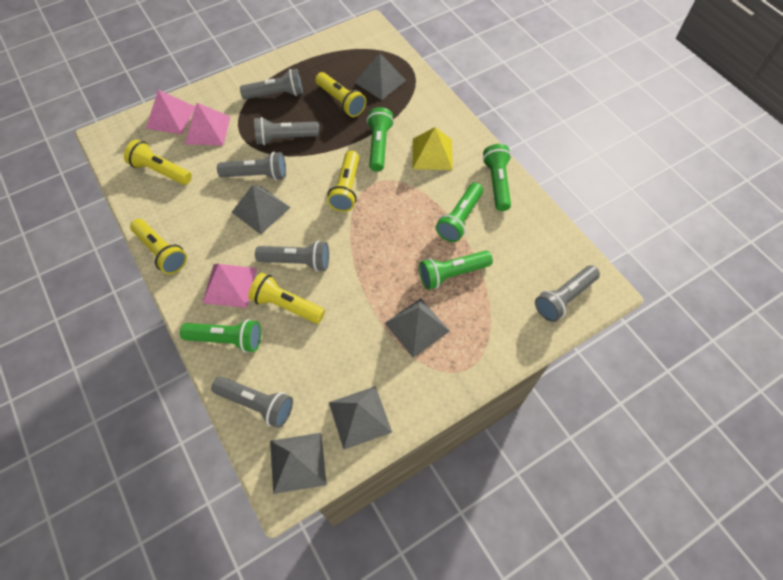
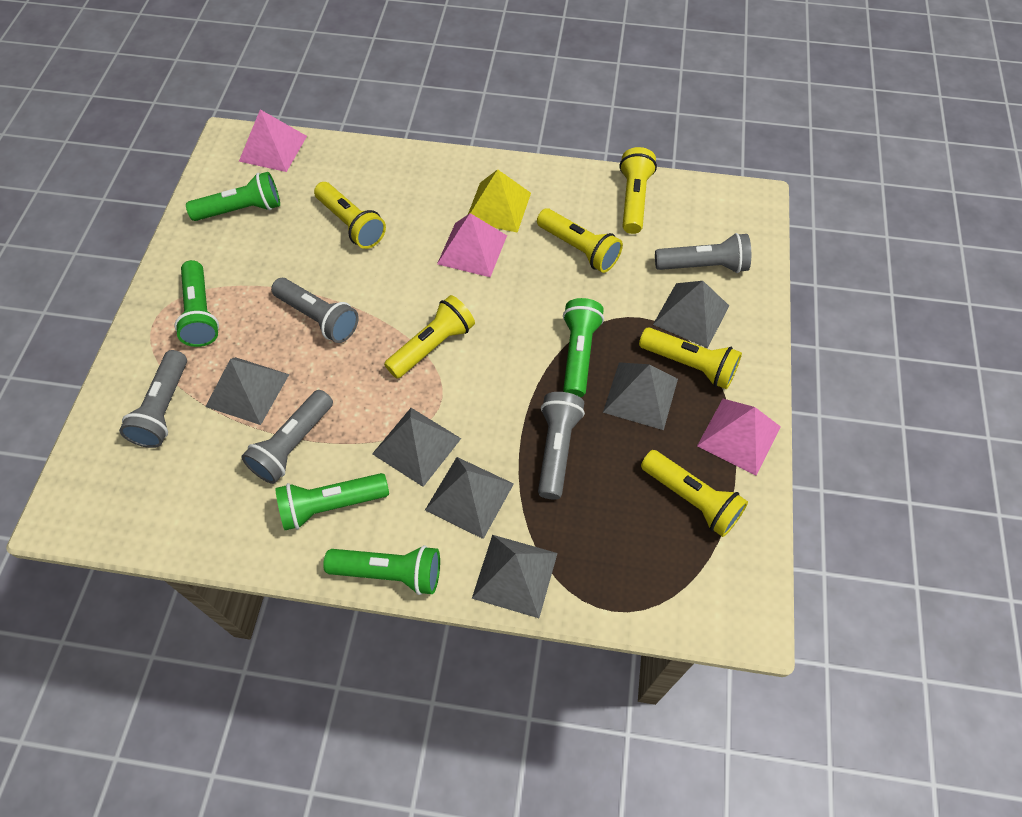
grey flashlight: [211,376,293,428] [217,152,286,181] [240,69,303,100] [254,117,319,145] [255,241,329,272] [535,265,600,322] = 6 -> [119,350,187,448] [241,390,333,484] [271,278,359,343] [538,392,585,500] [655,233,751,273] = 5
grey pyramid: [232,185,291,234] [270,433,327,494] [329,386,392,450] [355,53,406,100] [385,298,450,358] = 5 -> [205,357,289,425] [372,408,461,487] [425,457,514,539] [472,535,558,618] [603,362,678,430] [653,281,729,348] = 6
yellow flashlight: [124,140,192,185] [130,219,187,274] [248,273,325,324] [315,72,366,117] [327,151,359,212] = 5 -> [314,182,386,249] [384,295,475,378] [537,208,623,273] [620,147,657,234] [639,327,742,389] [641,450,748,537] = 6

